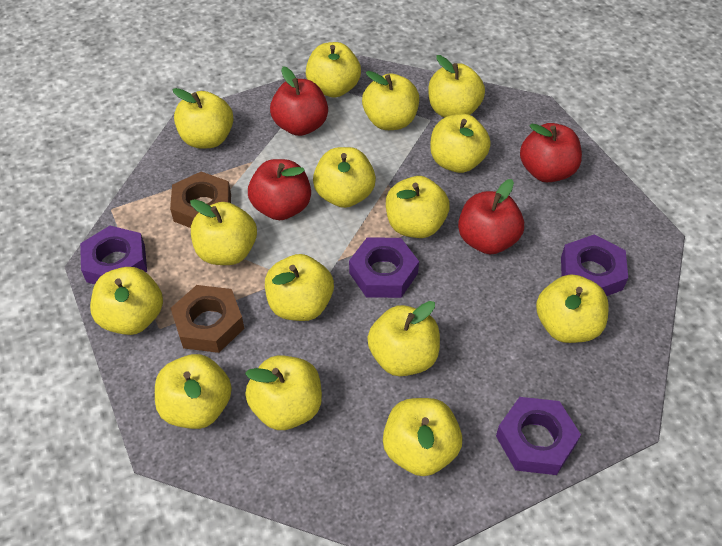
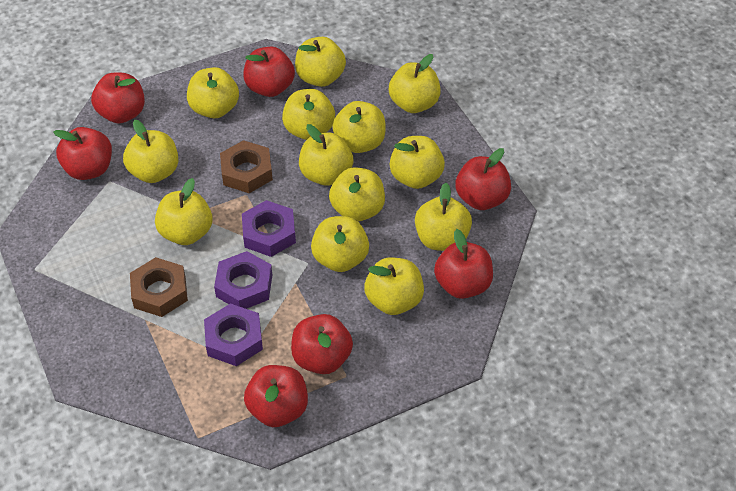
purple nut: [80,226,147,284] [349,237,419,298] [496,397,581,475] [561,234,628,296] = 4 -> [204,303,263,366] [214,251,272,309] [242,200,296,257] = 3
red apple: [248,159,311,220] [270,66,328,136] [458,179,524,255] [520,123,582,182] = 4 -> [53,127,112,180] [91,73,145,123] [243,47,295,97] [244,365,308,427] [291,314,353,374] [434,229,493,299] [455,148,511,210] = 7
yellow apple: [90,267,163,335] [155,354,232,429] [173,88,233,149] [190,199,257,265] [245,355,322,430] [265,254,334,321] [306,42,361,98] [313,147,376,208] [362,71,419,130] [367,301,440,376] [383,398,462,476] [386,176,450,238] [428,55,485,117] [430,114,491,173] [536,275,609,343] = 15 -> [123,120,178,183] [155,178,213,245] [187,67,239,118] [282,89,335,140] [295,37,346,87] [299,124,353,186] [311,216,369,272] [329,167,385,222] [332,101,386,153] [364,258,424,315] [389,54,441,113] [390,136,445,189] [415,183,472,251] = 13

